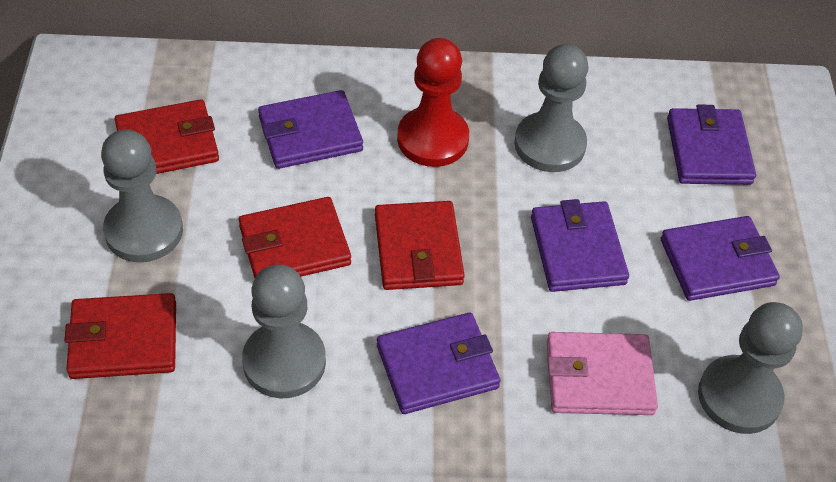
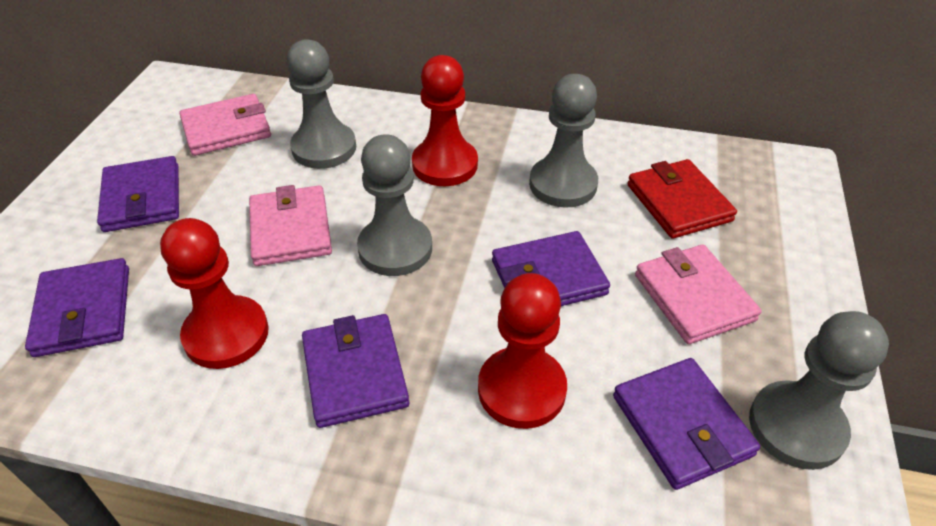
pink wallet: [547,332,658,415] = 1 -> [179,94,271,156] [249,185,332,266] [635,244,762,344] = 3
red pawn: [397,38,469,167] = 1 -> [160,218,269,369] [412,55,478,186] [478,273,567,429] = 3
red wallet: [64,293,176,379] [115,99,219,174] [239,197,351,278] [375,201,465,290] = 4 -> [627,159,737,239] = 1

